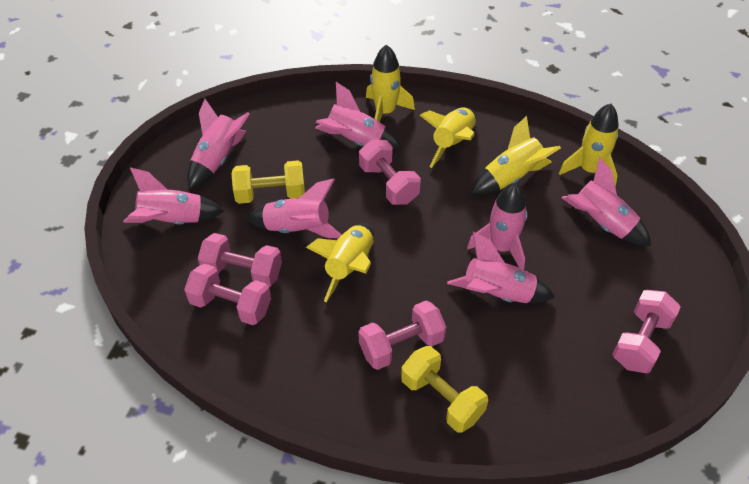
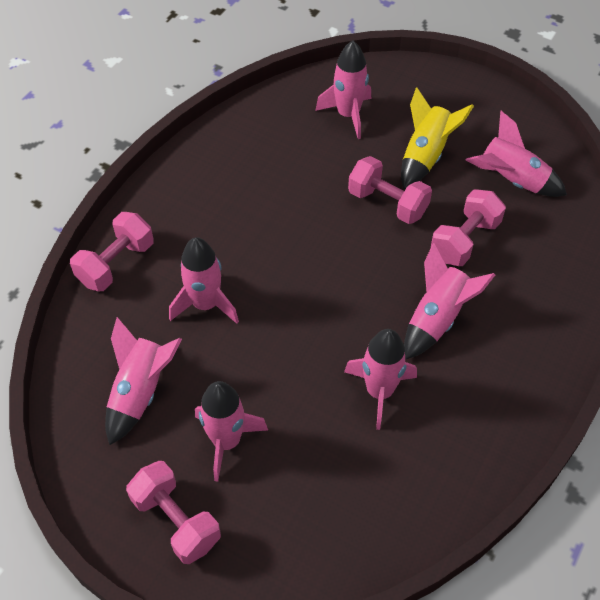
pink dumbbell: [184,263,271,325] [198,233,282,287] [359,139,421,205] [359,301,446,370] [612,290,681,373] = 5 -> [70,212,154,291] [126,461,221,564] [348,156,432,224] [431,189,506,266] = 4
yellow dumbbell: [232,160,305,204] [401,346,488,433] = 2 -> none = 0
yellow rocket: [306,223,374,302] [366,44,415,122] [420,107,476,168] [471,116,561,194] [559,103,619,187] = 5 -> [401,87,474,189] = 1

